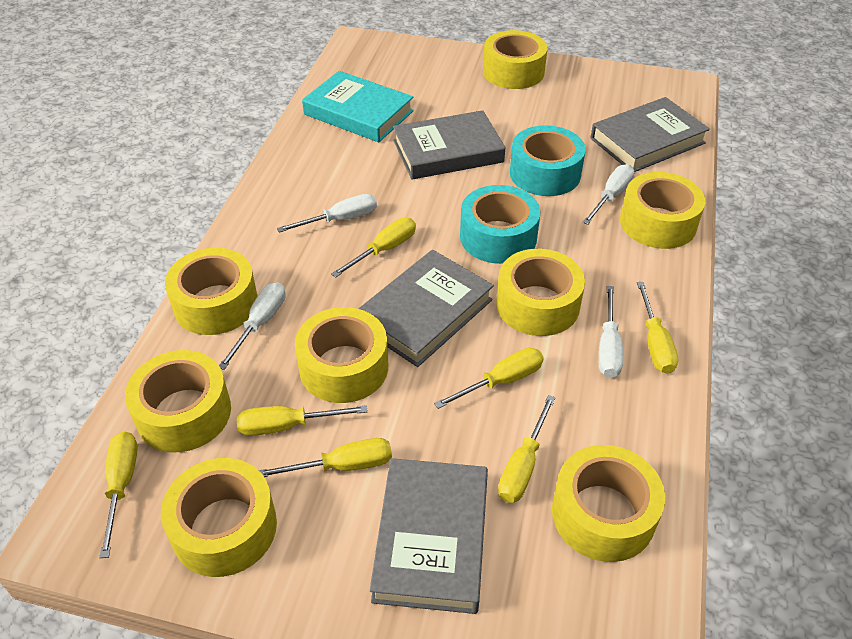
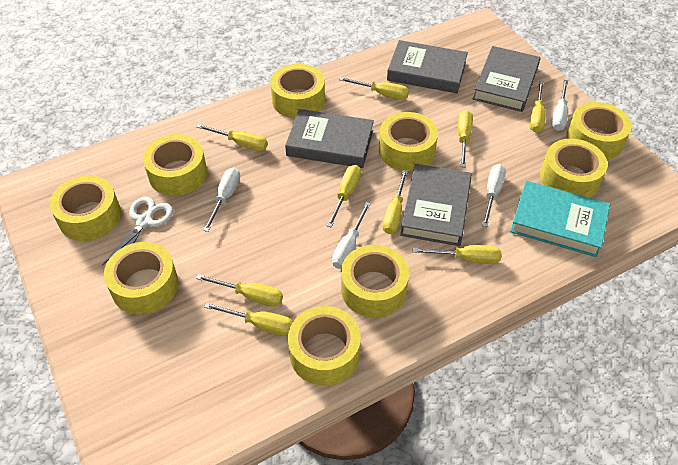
turquoise tape: [460,185,541,264] [510,125,585,196] = 2 -> none = 0
white scissors: none = 0 -> [102,197,173,265] = 1
yellow screwdriver: [99,431,138,558] [237,405,368,436] [259,438,392,477] [331,218,416,278] [434,348,544,409] [498,395,556,503] [637,282,678,374] = 7 -> [196,274,283,307] [197,124,268,151] [204,302,293,336] [327,165,361,227] [339,77,409,100] [383,170,408,234] [413,245,502,264] [458,110,473,167] [530,81,546,133] = 9
yellow tape: [125,350,231,452] [161,458,277,577] [165,248,257,335] [295,307,388,403] [483,30,547,89] [496,249,585,336] [552,445,665,562] [620,172,705,249] = 8 -> [50,175,121,241] [104,242,178,315] [143,134,207,196] [270,64,325,118] [288,306,361,386] [341,245,409,317] [379,112,438,171] [540,139,608,198] [566,102,632,160] = 9

